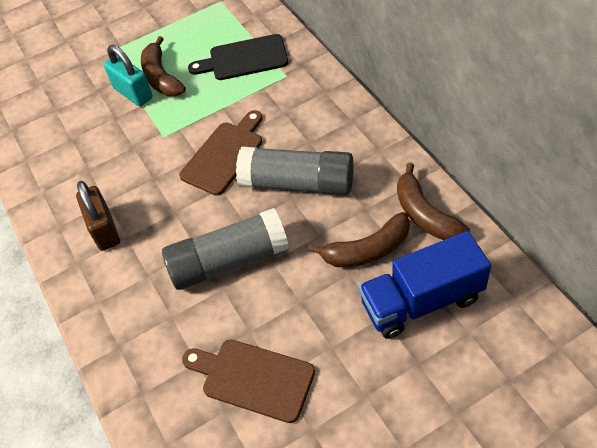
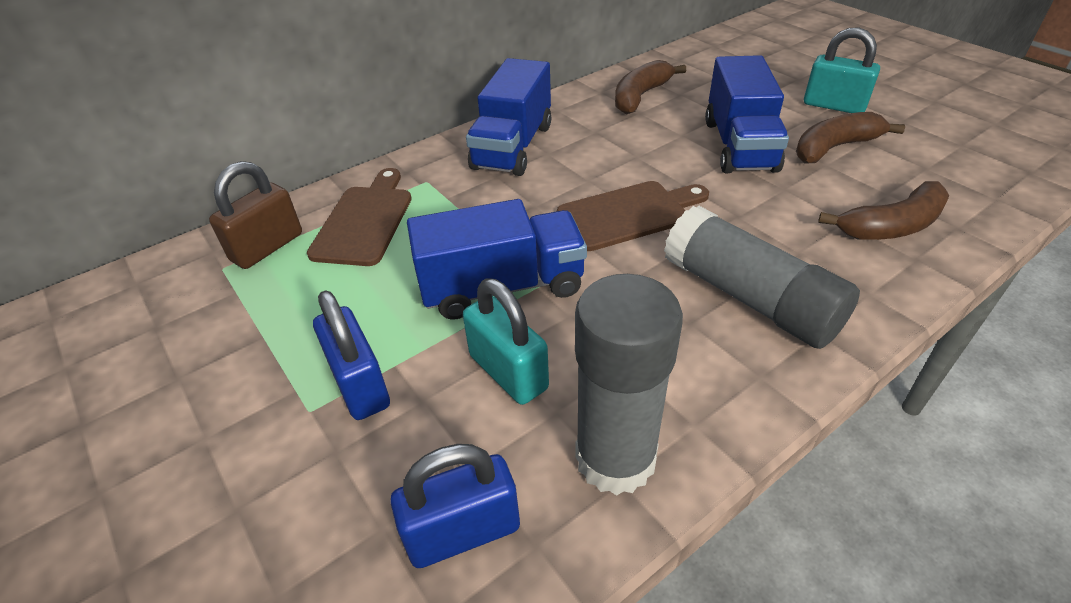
black cutting board: [188,34,288,80] = 1 -> none = 0
blue padlock: none = 0 -> [313,290,390,420] [390,444,520,568] = 2
blue truck: [359,231,491,339] = 1 -> [407,199,587,320] [466,58,551,176] [705,55,789,173] = 3
turquoise padlock: [104,45,153,106] = 1 -> [463,279,549,405] [804,27,880,113] = 2

